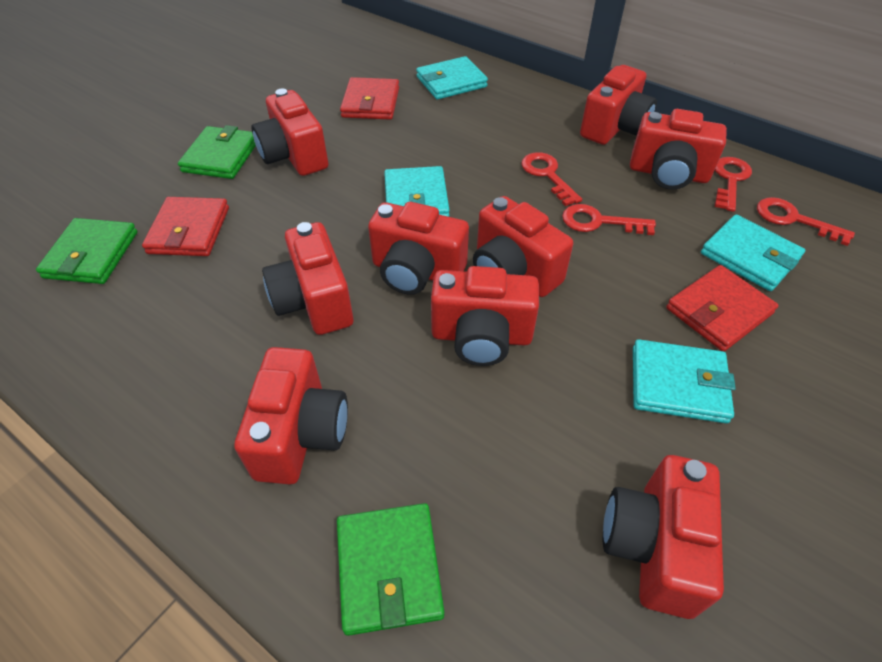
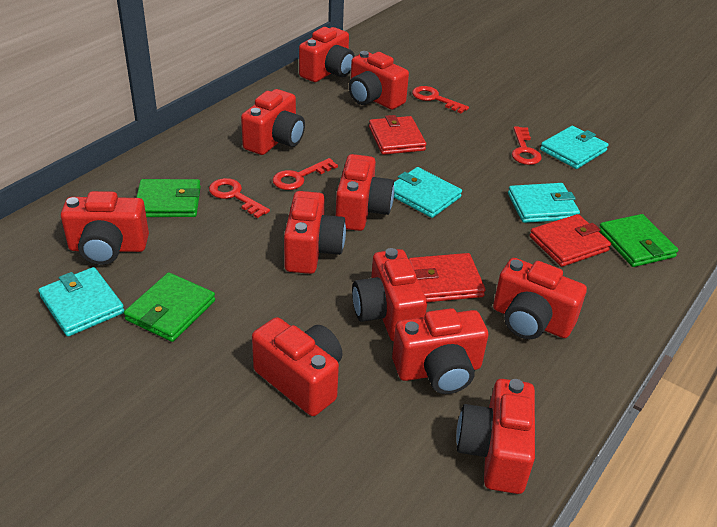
red camera: [234,347,348,485] [252,88,329,176] [262,222,353,335] [368,202,469,295] [431,266,539,366] [473,196,573,297] [580,65,657,145] [603,455,724,619] [630,109,727,190] = 9 -> [61,191,149,265] [241,89,305,155] [252,317,343,416] [284,191,346,274] [299,27,355,82] [336,154,394,231] [349,51,409,110] [352,248,427,341] [392,308,488,394] [456,379,535,494] [493,258,587,339] = 11

